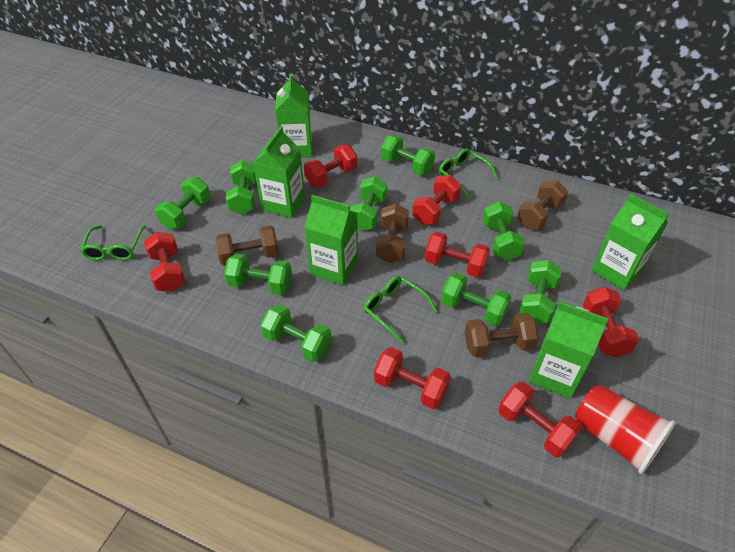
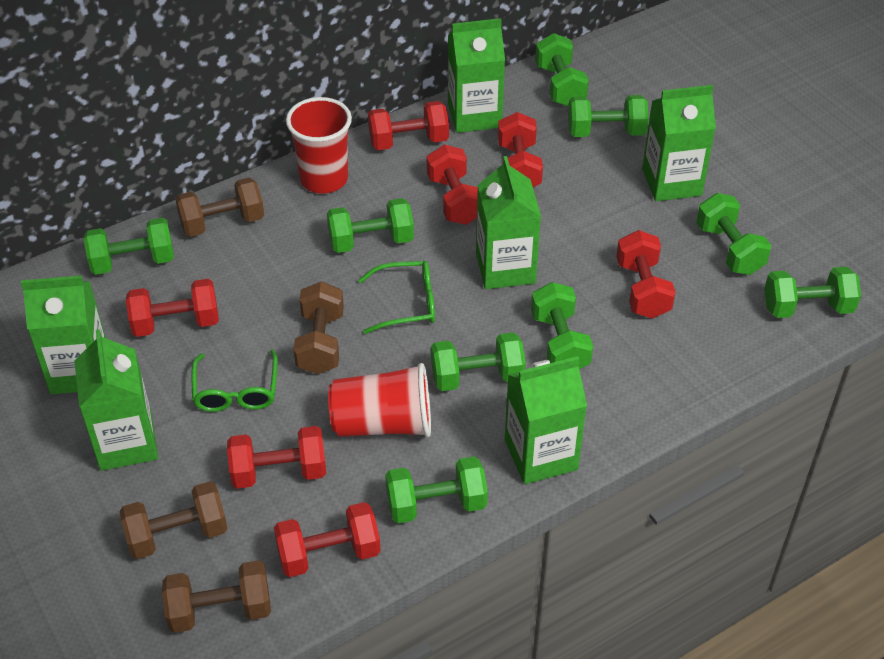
green carton: [253,126,305,218] [275,73,312,158] [304,195,358,286] [529,301,608,399] [591,194,669,290] = 5 -> [21,276,106,394] [74,329,158,471] [448,18,505,133] [476,156,541,289] [505,356,587,484] [642,85,716,201] = 6
green glasses: [80,225,146,260] [364,276,438,344] [439,149,498,198] = 3 -> [192,350,278,412] [358,261,435,334] = 2
red cup: [575,385,675,474] = 1 -> [286,97,352,193] [328,363,431,438] = 2

